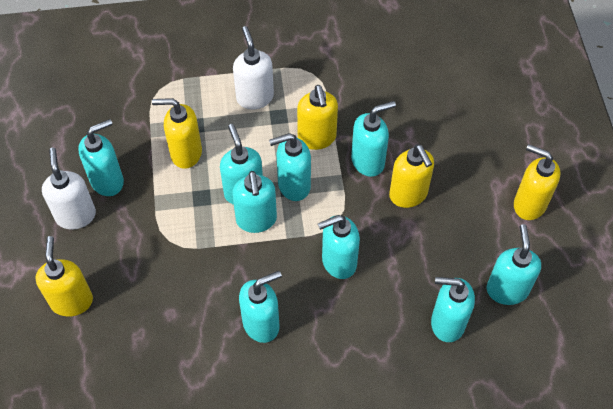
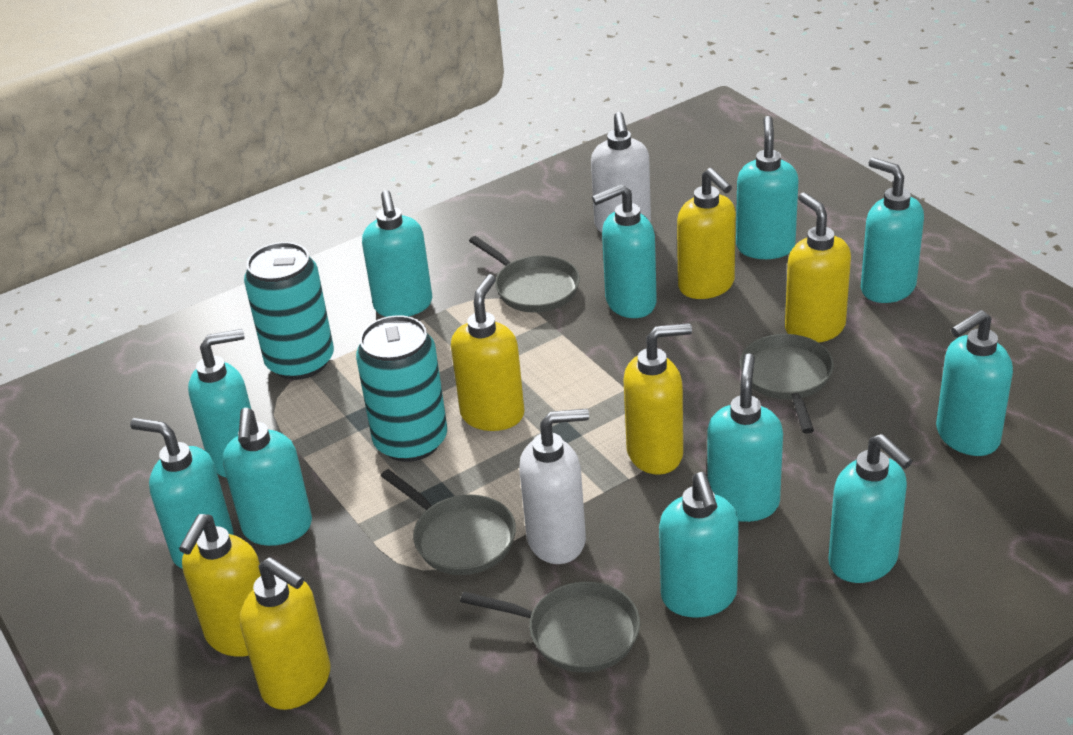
grey pan: none = 0 -> [381,469,516,575] [460,581,640,673] [469,236,580,313] [740,334,834,434] = 4
turquoise can: none = 0 -> [244,242,334,380] [356,315,447,462] = 2
turquoise soap dispenser: [78,119,124,196] [220,124,263,205] [232,171,277,233] [239,271,282,343] [269,133,311,201] [318,215,360,279] [351,101,396,177] [431,277,475,342] [487,224,541,305] = 9 -> [130,418,233,569] [188,329,251,478] [223,408,312,546] [362,190,432,317] [592,184,657,318] [659,472,739,617] [707,353,783,522] [736,116,799,259] [828,434,913,583] [861,157,924,303] [936,310,1013,456] = 11
yellow soap dispenser: [35,236,93,317] [152,98,202,169] [297,85,338,150] [389,144,434,208] [514,144,560,220] = 5 -> [179,514,261,657] [240,557,331,710] [451,274,525,431] [623,323,692,475] [677,168,736,299] [785,193,851,343] = 6

